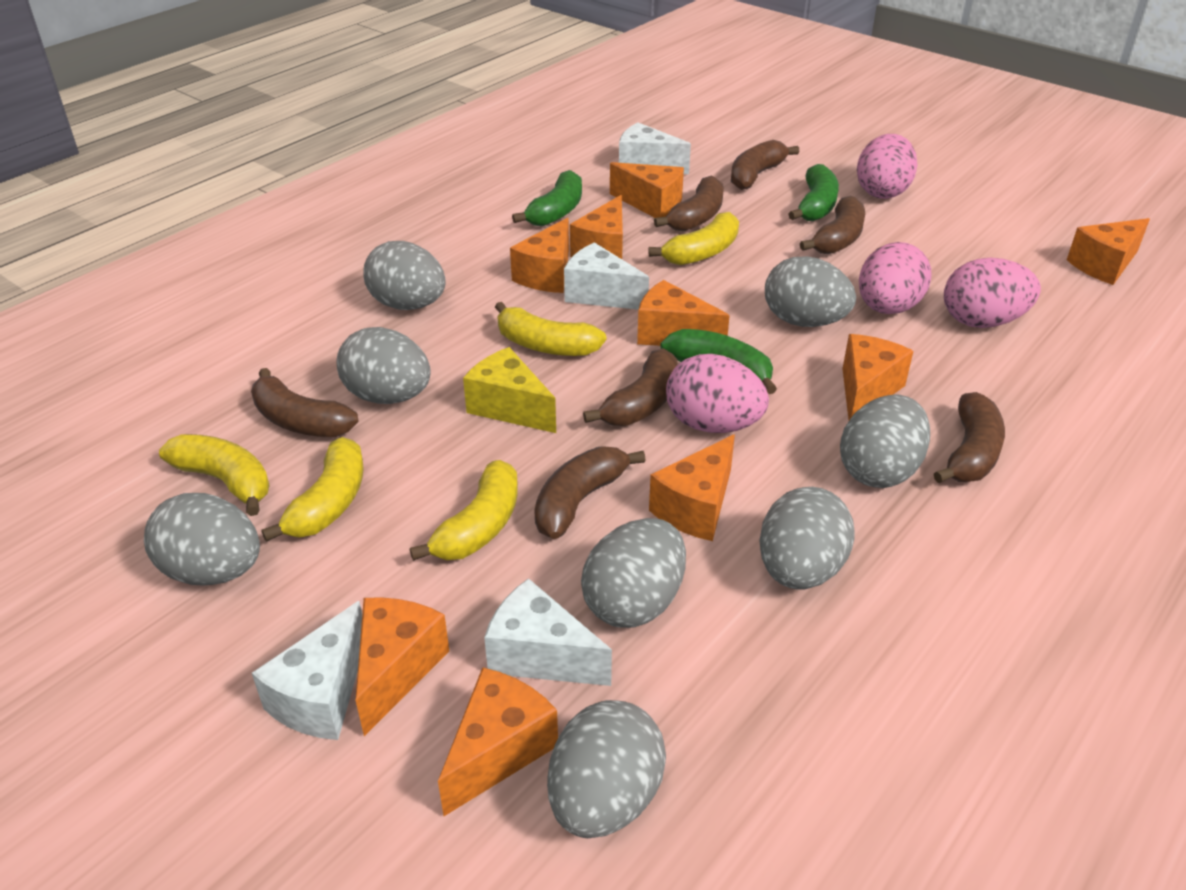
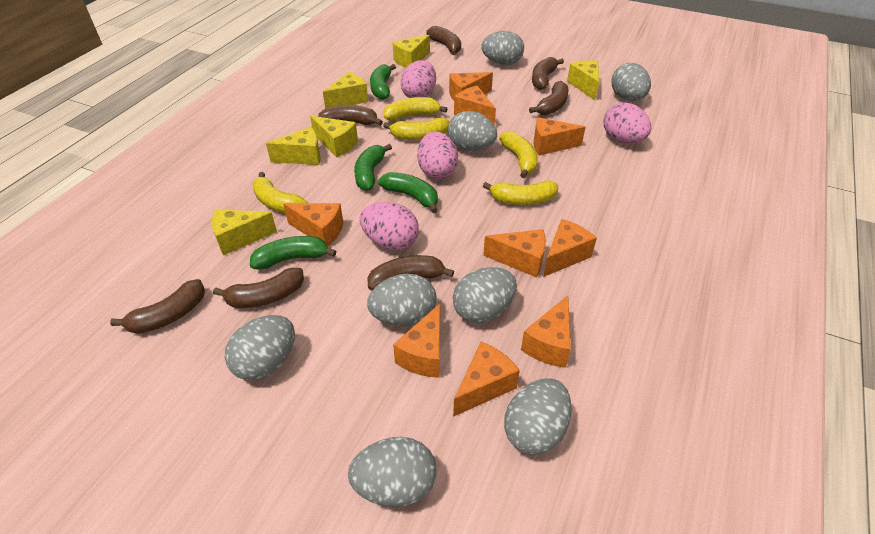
green banana: [512,170,582,226] [660,329,777,394] [789,164,839,221] = 3 -> [250,236,336,269] [354,144,392,191] [370,64,396,100] [378,172,438,213] = 4
white cheese: [252,601,362,740] [484,578,612,686] [564,242,649,310] [619,122,691,174] = 4 -> none = 0
yellow cheese: [463,347,556,433] = 1 -> [212,209,277,255] [266,127,320,165] [310,116,358,157] [323,72,368,108] [393,35,430,68] [567,60,599,100] = 6

